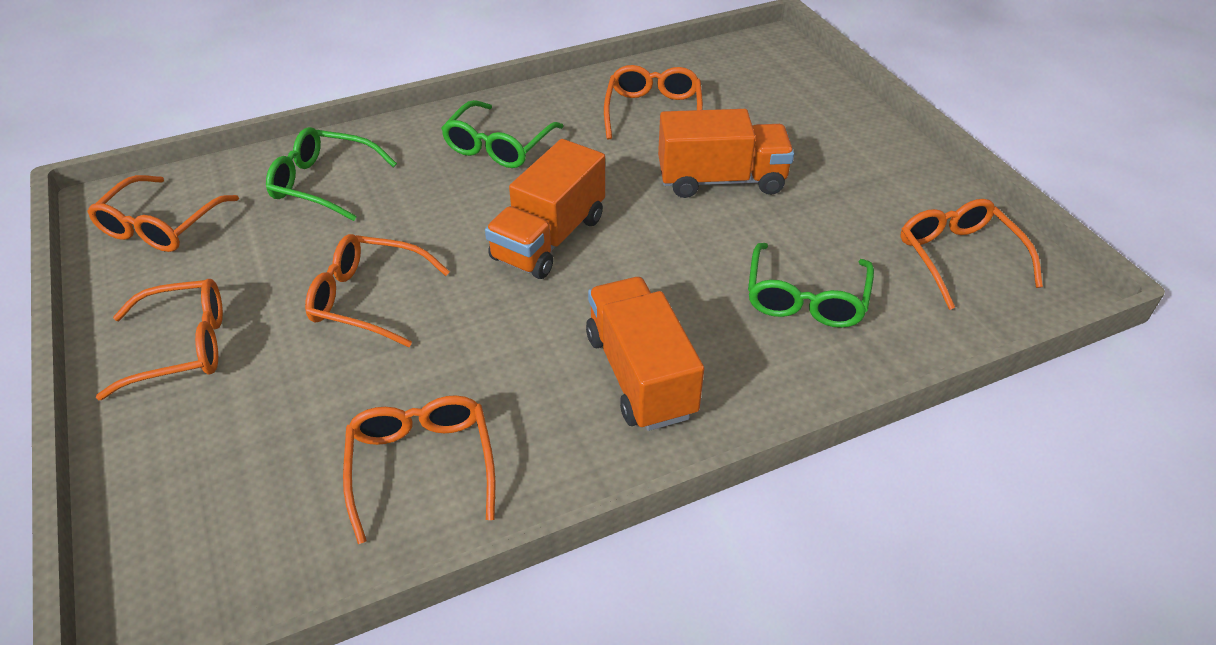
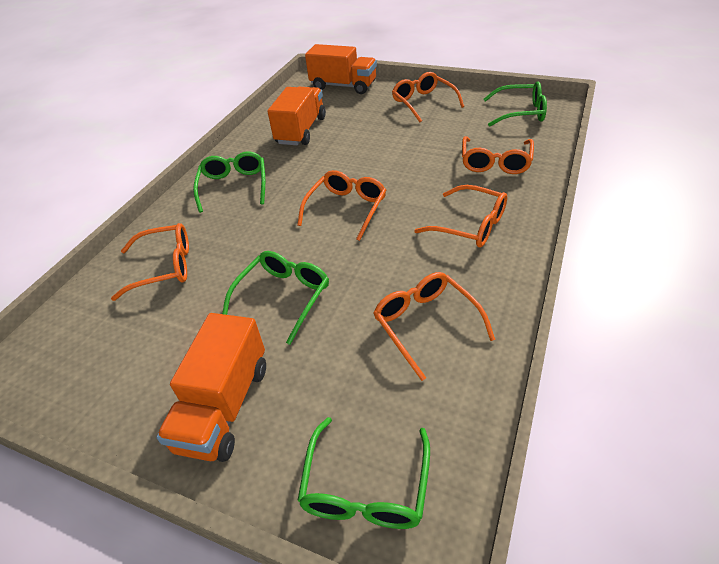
green glasses: [266,127,397,221] [441,100,564,168] [748,243,874,328] = 3 -> [193,152,265,213] [222,251,329,345] [297,417,430,529] [483,81,547,127] = 4

